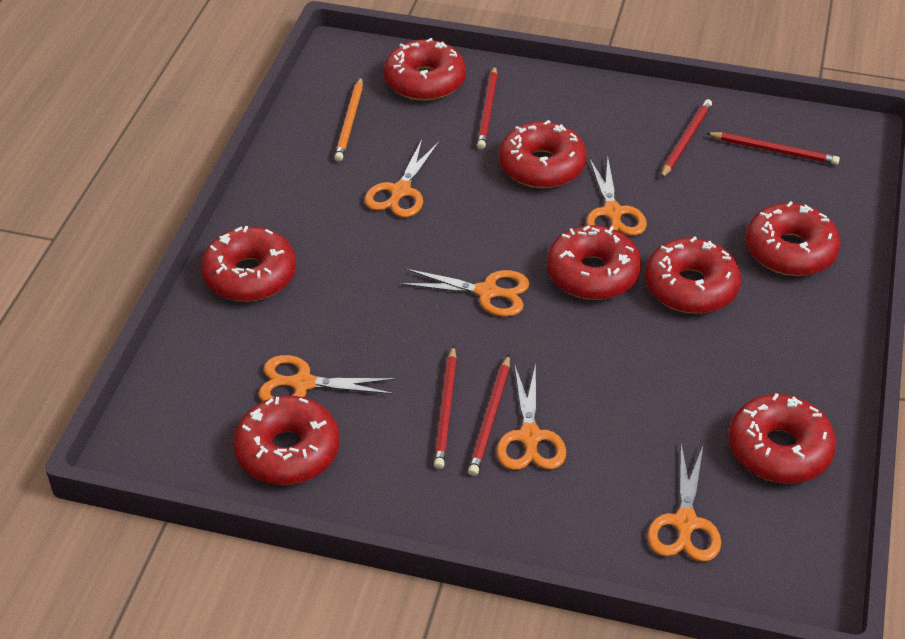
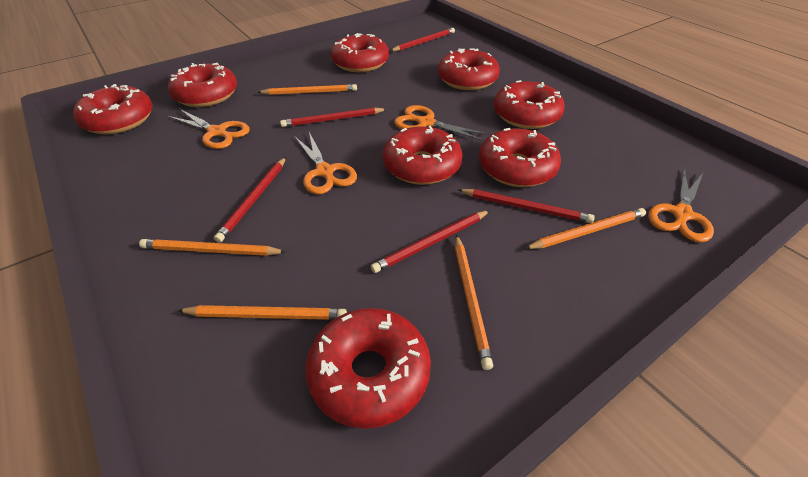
orange pencil: [334,77,363,162] = 1 -> [139,239,286,256] [177,305,347,320] [258,84,357,95] [455,235,493,370] [525,208,646,249] = 5
orange scissors: [258,355,396,401] [365,140,439,217] [400,269,529,317] [497,364,566,470] [586,158,647,236] [648,445,721,562] = 6 -> [168,109,250,149] [295,132,357,194] [394,105,489,141] [648,168,714,242] = 4

